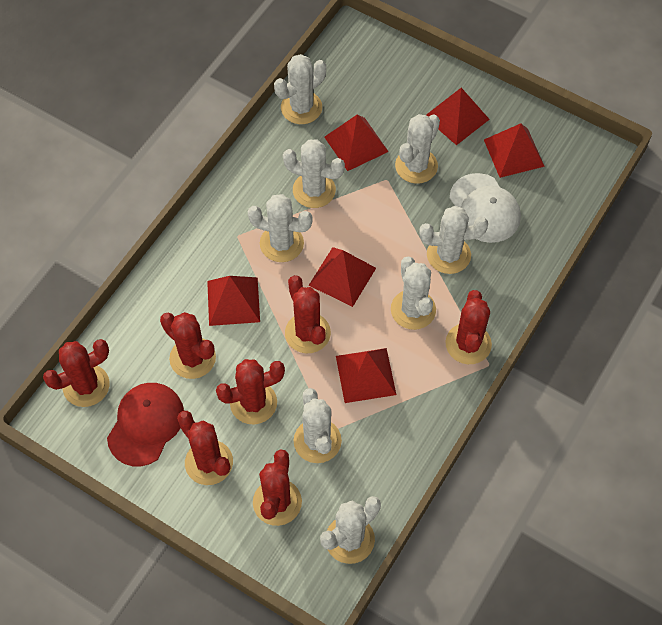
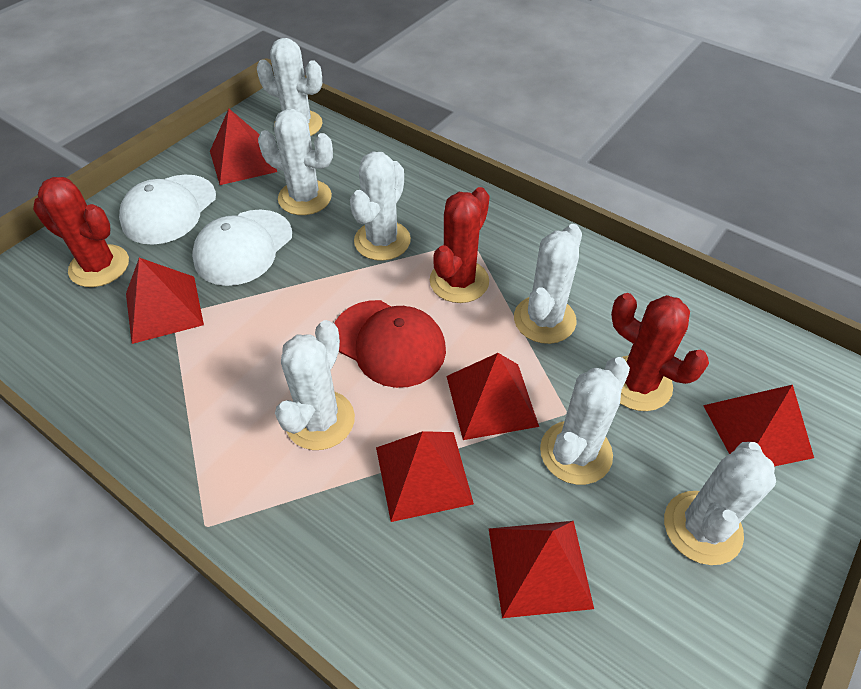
red cactus: [43,339,110,407] [160,312,216,379] [177,411,233,485] [216,359,285,424] [253,449,302,526] [285,275,331,353] [445,290,492,364] = 7 -> [33,177,129,287] [430,187,490,303] [611,293,709,411] = 3
white cactus: [248,194,313,262] [274,54,326,124] [283,139,345,208] [293,388,342,463] [320,496,381,564] [391,256,436,330] [395,114,440,184] [419,206,488,274] = 8 -> [257,38,323,136] [258,109,333,215] [275,320,355,450] [350,152,411,261] [514,224,582,344] [540,357,630,485] [664,442,776,565] = 7
white cap: [450,173,521,243] = 1 -> [119,175,216,245] [192,210,292,286] = 2

